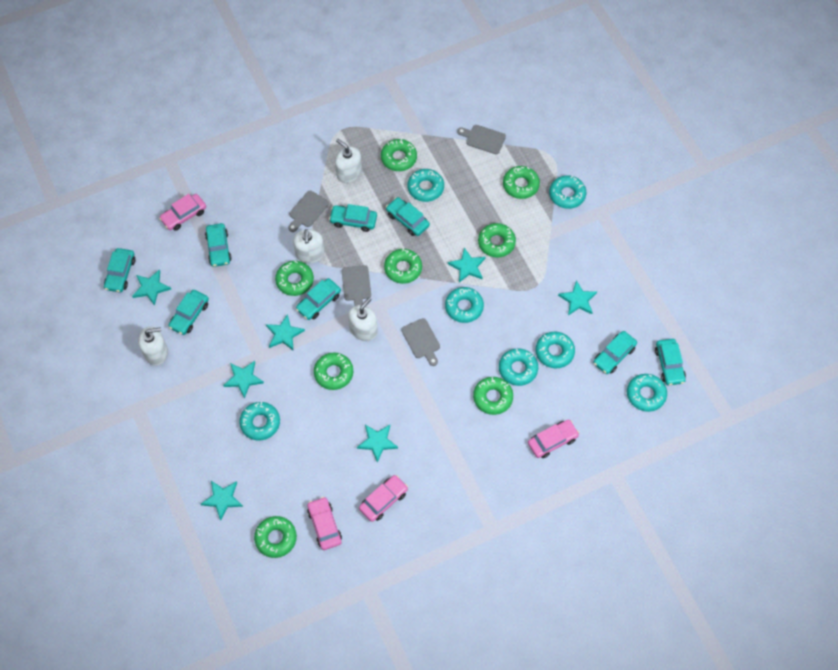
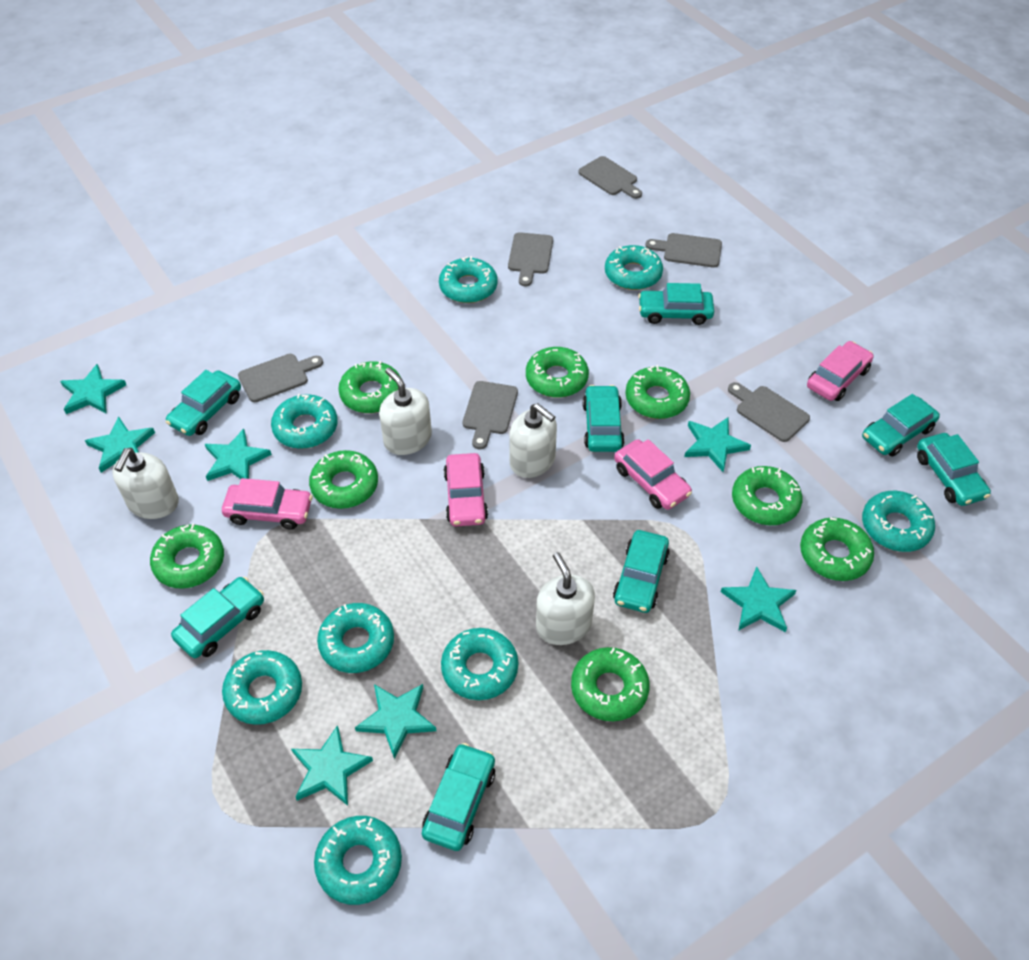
grey cutting board: [288,191,329,232] [342,265,371,306] [401,318,440,366] [457,125,506,154] = 4 -> [238,354,323,402] [463,381,518,449] [508,232,553,286] [578,156,642,199] [645,233,722,268] [728,382,810,442] = 6
turquoise donut: [239,402,280,440] [407,169,444,202] [445,287,484,323] [499,348,538,386] [536,332,575,368] [549,175,586,209] [627,374,667,412] = 7 -> [222,650,302,725] [271,394,338,449] [314,816,402,905] [317,603,394,673] [439,256,498,303] [441,628,518,700] [605,245,663,290] [862,491,935,552] = 8

